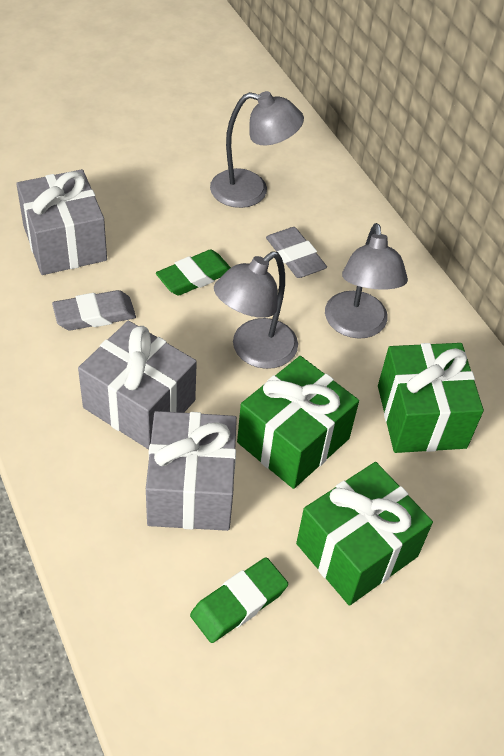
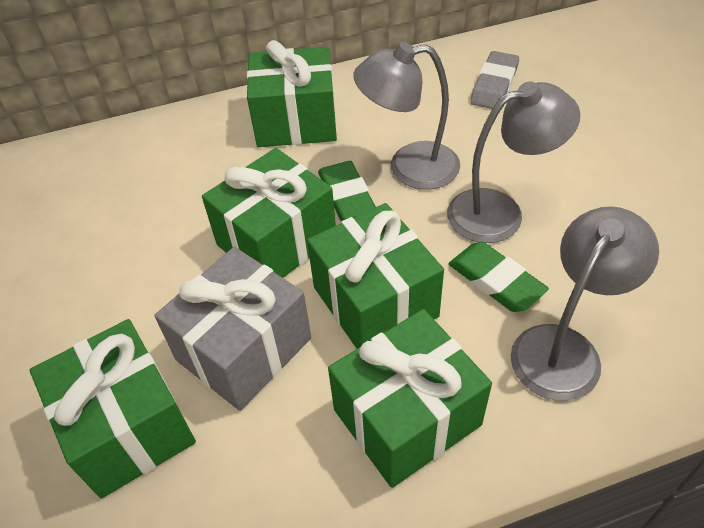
green gift: [237,356,359,489] [296,462,433,606] [378,343,484,453] = 3 -> [30,319,196,499] [202,148,336,278] [247,40,337,147] [307,203,444,349] [328,309,492,488] = 5
grey eraser: [52,290,136,330] [266,227,327,278] = 2 -> [470,51,519,109] = 1
grey gift: [17,169,107,275] [78,321,197,449] [146,411,237,531] = 3 -> [154,247,311,411] = 1

